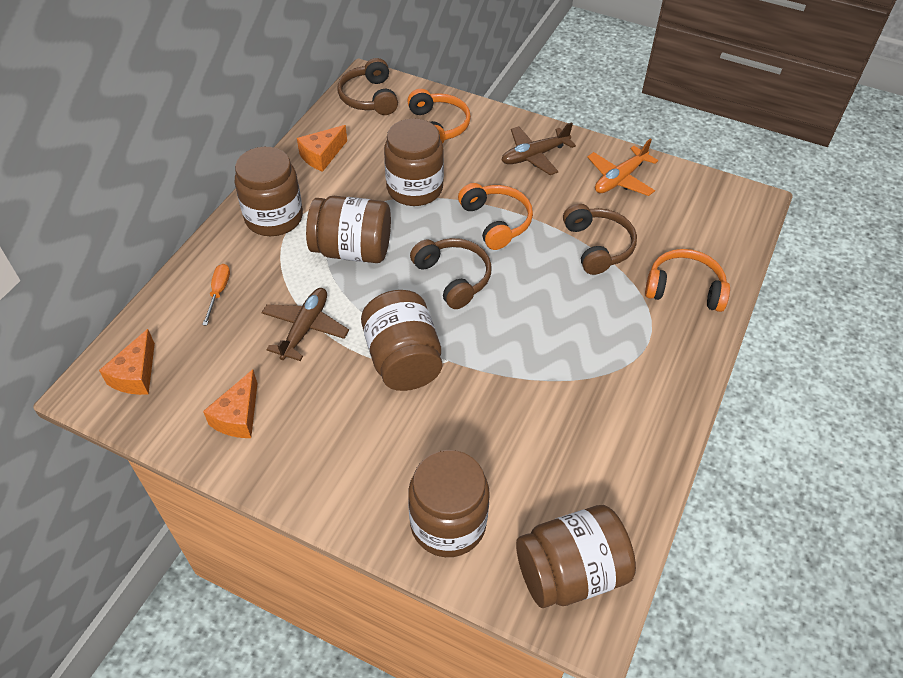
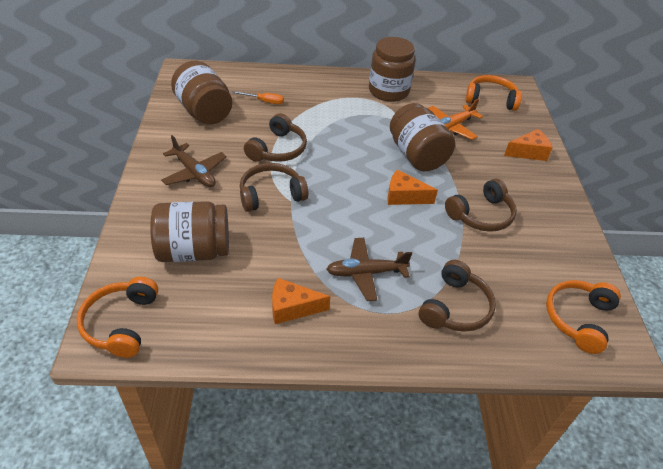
brown headphones: [338,58,398,115] [410,238,492,309] [563,204,637,275] = 3 -> [240,163,308,212] [244,113,307,162] [419,260,496,332] [445,179,517,232] = 4
brown jar: [235,147,303,236] [306,196,391,263] [361,290,442,391] [384,118,444,206] [408,450,490,557] [516,505,636,608] = 6 -> [150,201,229,262] [171,61,232,125] [369,37,415,102] [390,103,455,171] = 4

